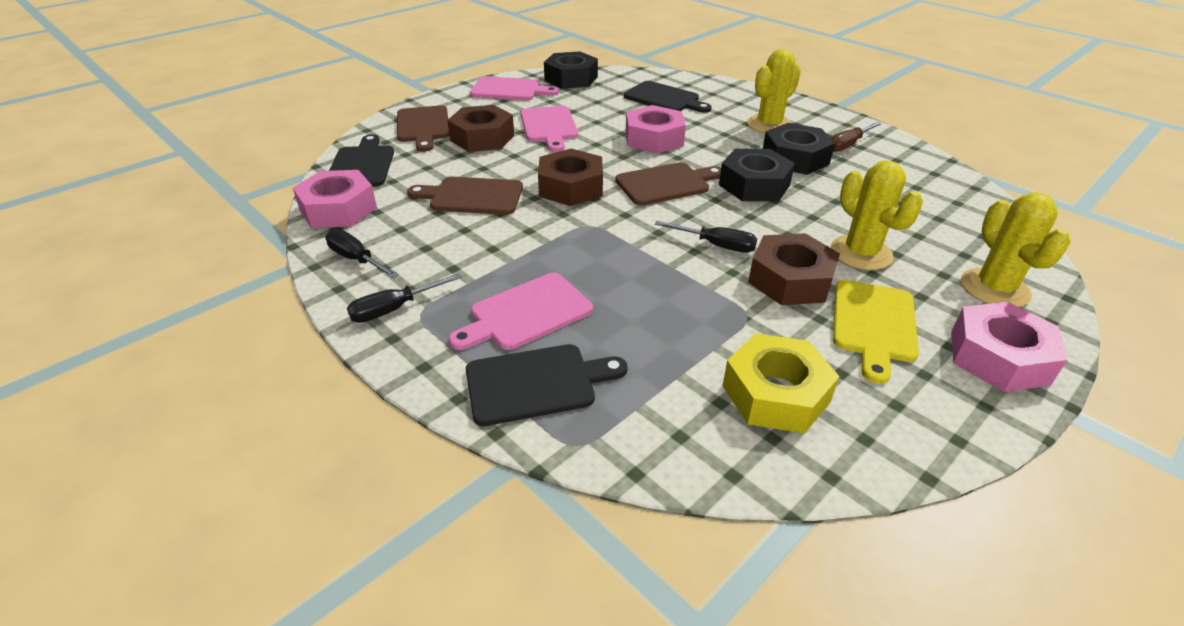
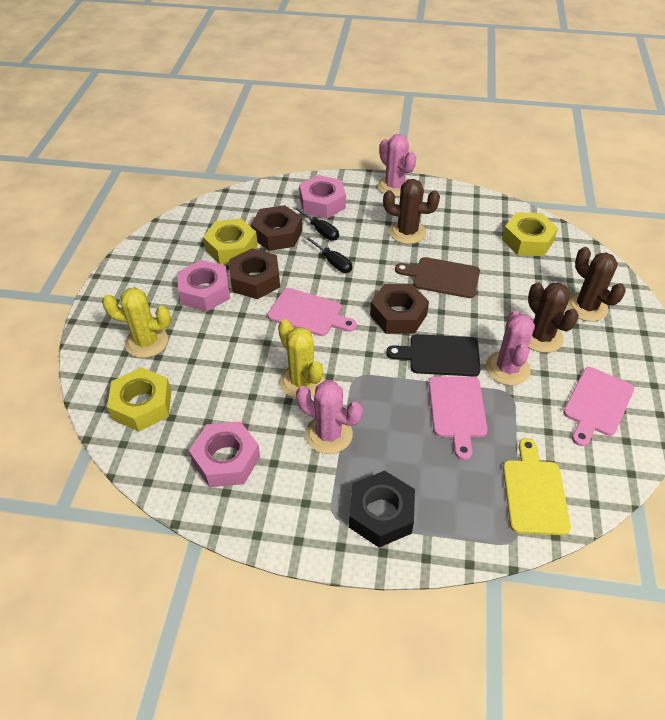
black cutting board: [329,134,394,187] [466,344,628,426] [624,81,712,113] = 3 -> [386,334,481,376] = 1
black nut: [544,51,598,89] [719,149,795,201] [763,123,835,175] = 3 -> [349,471,415,547] = 1
black screwdriver: [325,229,399,278] [347,273,462,323] [655,221,757,253] = 3 -> [293,206,339,240] [304,235,352,273] = 2
brown cactus: none = 0 -> [383,179,440,244] [528,282,579,353] [567,247,626,322] = 3
brown cutting board: [397,105,450,152] [407,177,523,215] [615,162,721,206] = 3 -> [395,257,480,298] = 1
brown screwdriver: [830,122,882,152] = 1 -> none = 0
pink cactus: none = 0 -> [296,380,363,454] [378,134,416,197] [486,311,535,385] = 3
yellow cactus: [747,49,801,133] [831,161,923,270] [961,192,1071,307] = 3 -> [102,287,171,358] [278,319,325,398] = 2
yellow nut: [723,333,840,433] = 1 -> [107,367,171,432] [203,219,258,265] [502,212,558,256] = 3

